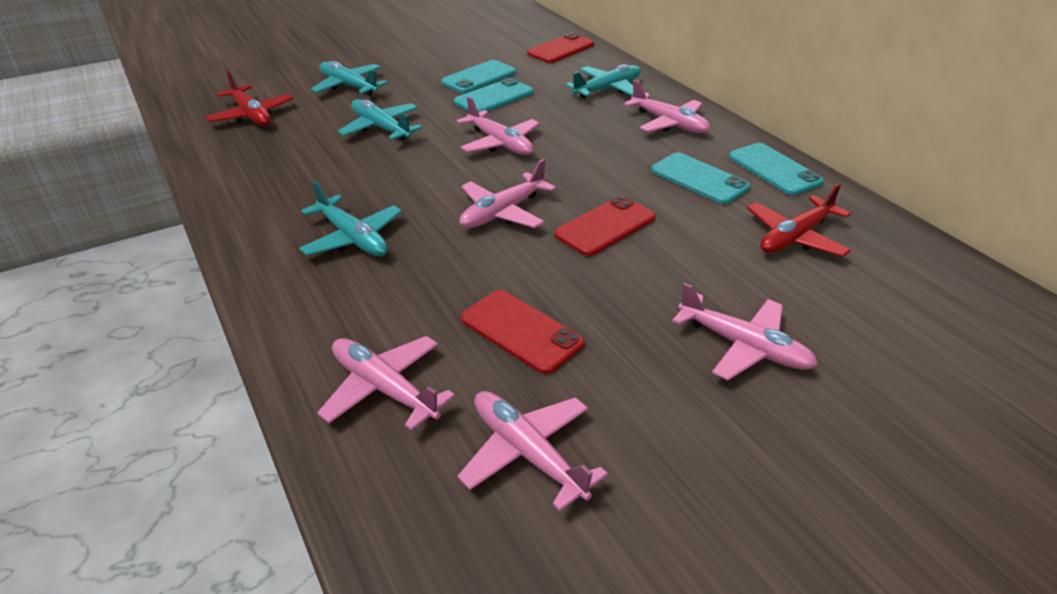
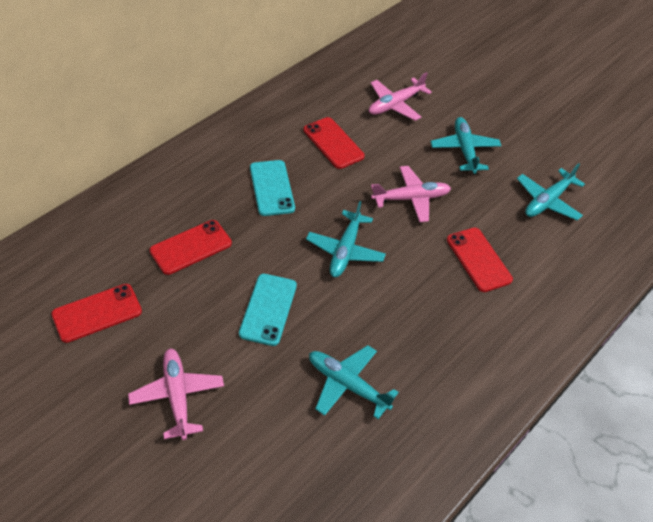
pink plane: [317,336,455,431] [457,97,540,155] [457,391,608,511] [460,159,556,228] [624,80,710,133] [672,283,818,380] = 6 -> [128,348,224,440] [369,72,432,121] [371,166,451,222] = 3
red phone: [461,290,584,374] [527,33,594,63] [554,196,656,256] = 3 -> [51,284,142,343] [149,220,232,275] [304,117,365,169] [447,227,513,292] = 4
red plane: [205,71,293,126] [747,183,851,257] = 2 -> none = 0
turquoise phone: [441,60,516,93] [454,78,533,112] [651,152,750,204] [729,143,824,195] = 4 -> [239,274,297,346] [250,160,295,216] = 2

